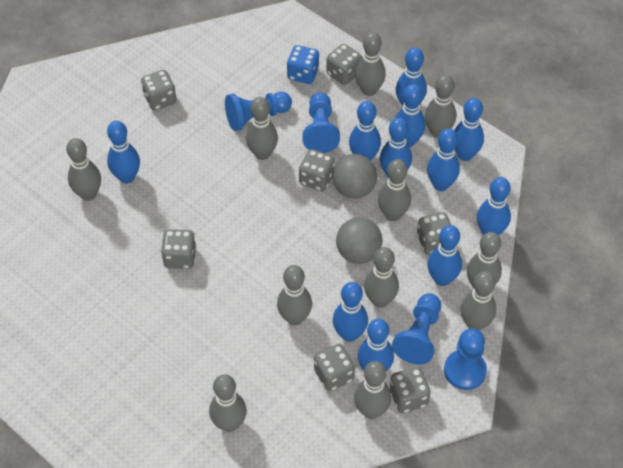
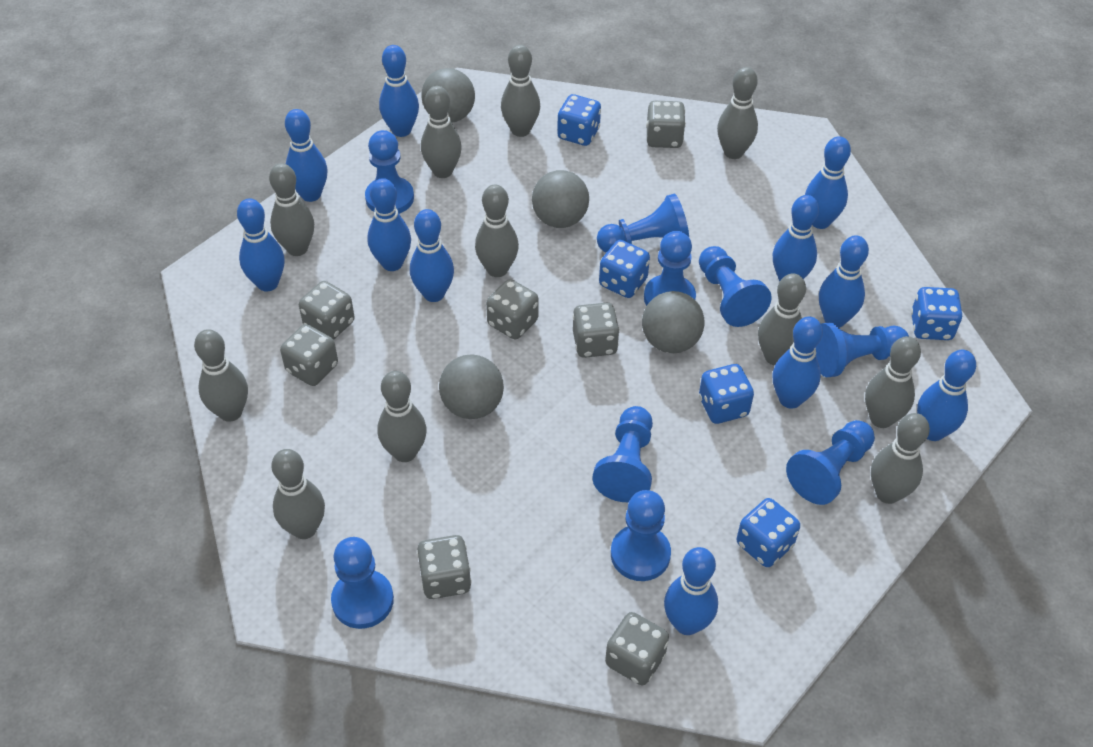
blue dice: [287,45,319,84] = 1 -> [557,94,601,146] [599,240,650,298] [699,364,754,424] [737,498,800,567] [911,287,962,340] = 5
blue pawn: [225,92,292,131] [302,92,340,153] [392,293,441,364] [444,328,487,390] = 4 -> [331,537,394,629] [365,130,414,214] [592,406,653,502] [597,194,689,253] [611,490,671,581] [644,231,696,306] [699,246,772,327] [786,420,875,505] [816,322,909,377] = 9
grey ball: [333,154,377,199] [336,218,383,264] = 2 -> [421,68,475,123] [439,354,504,419] [532,170,589,228] [642,291,705,353] = 4

